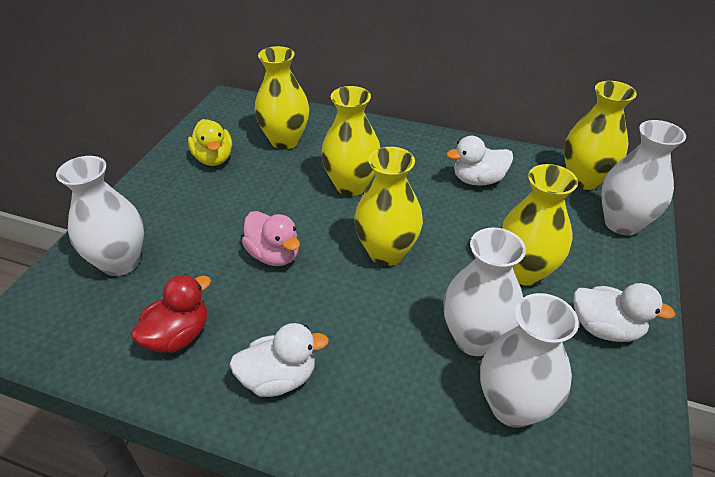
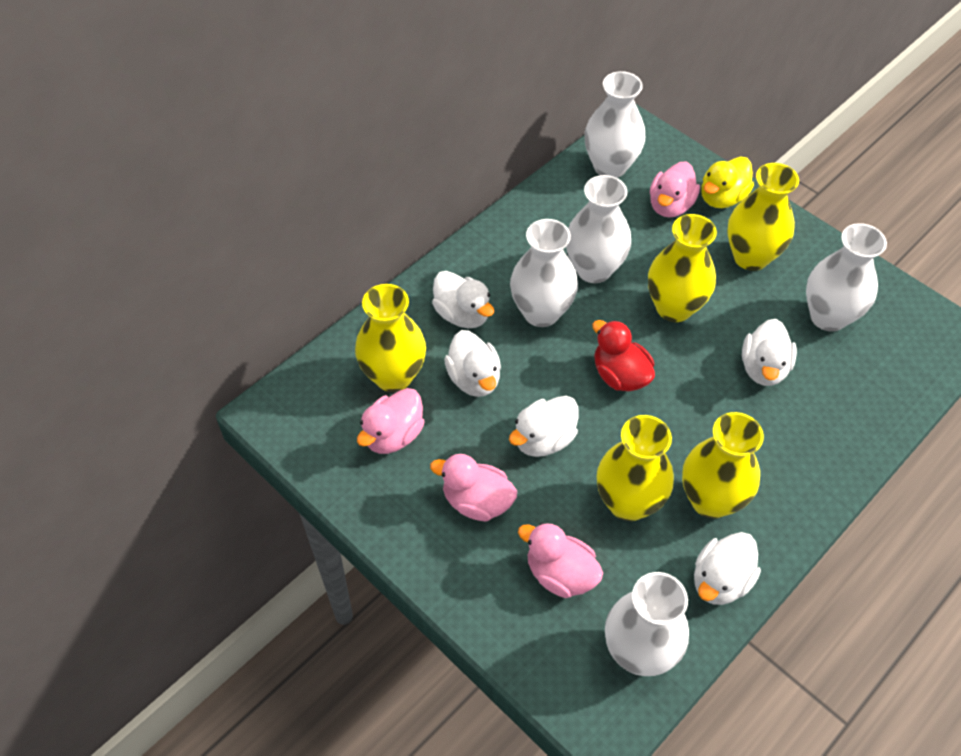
pink duck: [242,211,300,266] = 1 -> [357,388,425,454] [430,454,517,522] [518,522,603,598] [650,162,700,217] = 4
white duck: [229,323,329,397] [447,136,513,186] [573,283,676,342] = 3 -> [432,271,494,328] [444,330,501,397] [509,396,579,457] [694,532,761,605] [742,319,797,386] = 5
white vase: [56,156,144,276] [443,228,526,356] [480,293,579,428] [601,120,686,235] = 4 -> [510,219,578,327] [566,175,631,283] [584,71,645,178] [605,572,689,676] [806,223,887,332] = 5

